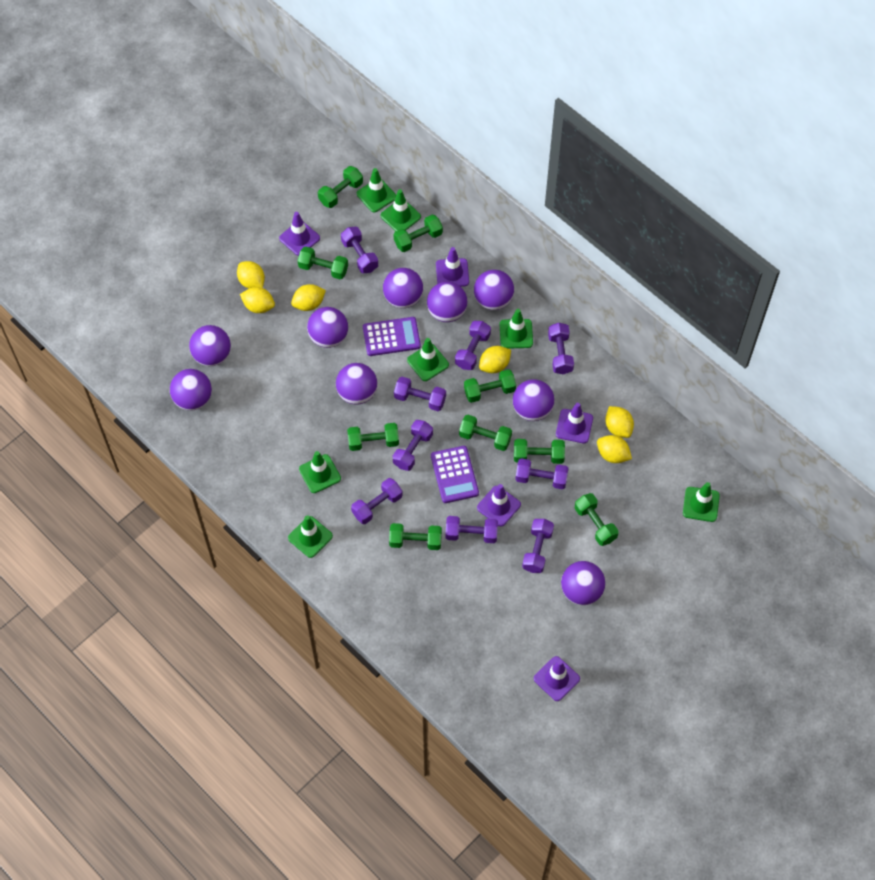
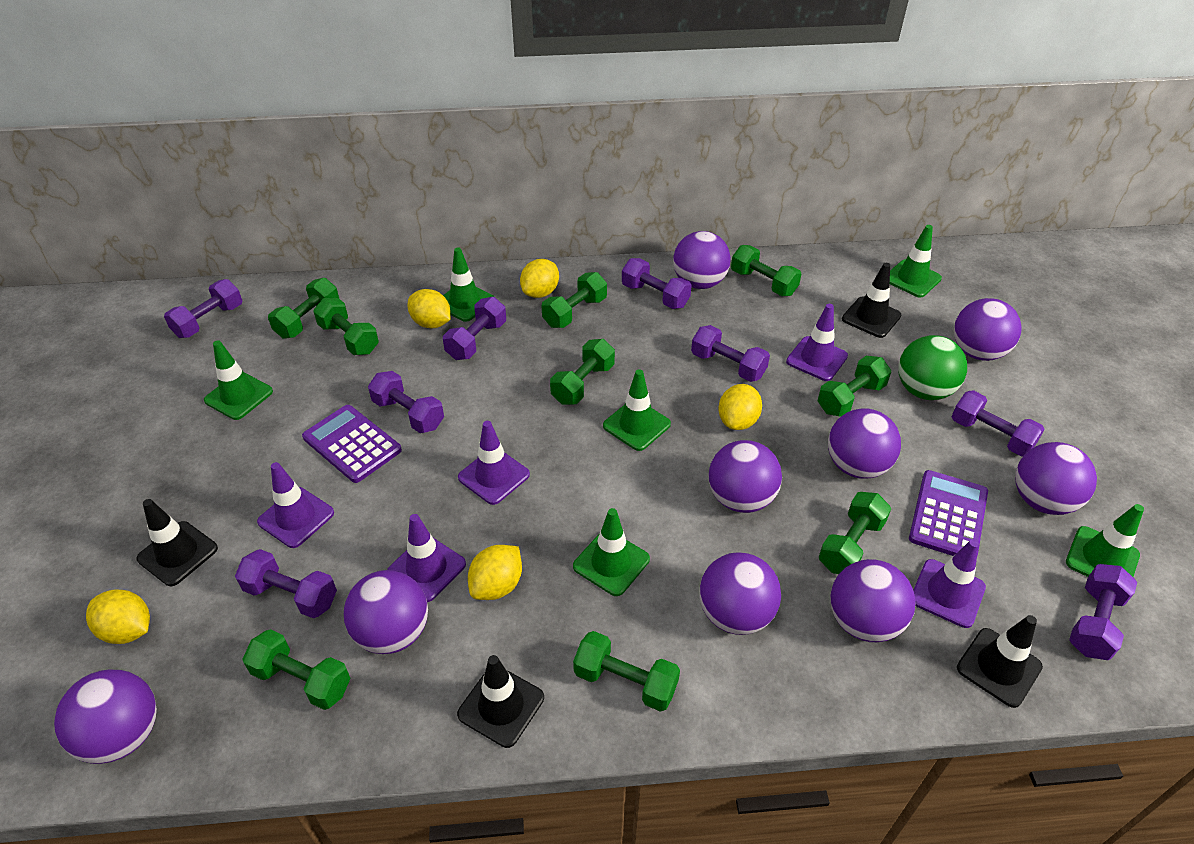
black traffic cone: none = 0 -> [136,499,218,586] [457,655,544,748] [842,263,901,338] [957,615,1043,708] = 4
green ball: none = 0 -> [898,335,967,400] = 1
green traffic cone: [288,515,333,558] [299,451,341,493] [357,168,396,212] [381,189,421,231] [407,338,449,381] [500,309,533,349] [683,482,720,522] = 7 -> [204,341,273,420] [443,248,494,322] [573,508,650,596] [603,369,671,451] [890,225,942,298] [1066,504,1144,577] = 6
purple dumbbell: [341,227,378,273] [351,478,403,524] [393,420,433,471] [394,377,446,411] [445,516,498,543] [455,321,491,370] [515,458,568,489] [522,519,554,573] [548,323,574,374] = 9 -> [164,279,243,338] [235,549,337,618] [368,371,444,433] [443,297,506,360] [622,258,692,309] [691,325,770,382] [951,390,1045,457] [1069,564,1137,660] = 8
yellow lemon: [237,261,265,288] [240,287,275,313] [291,284,326,311] [479,346,511,373] [597,435,632,463] [605,406,634,438] = 6 -> [86,589,150,644] [408,289,451,328] [468,545,522,600] [520,259,559,298] [718,384,762,430] = 5

